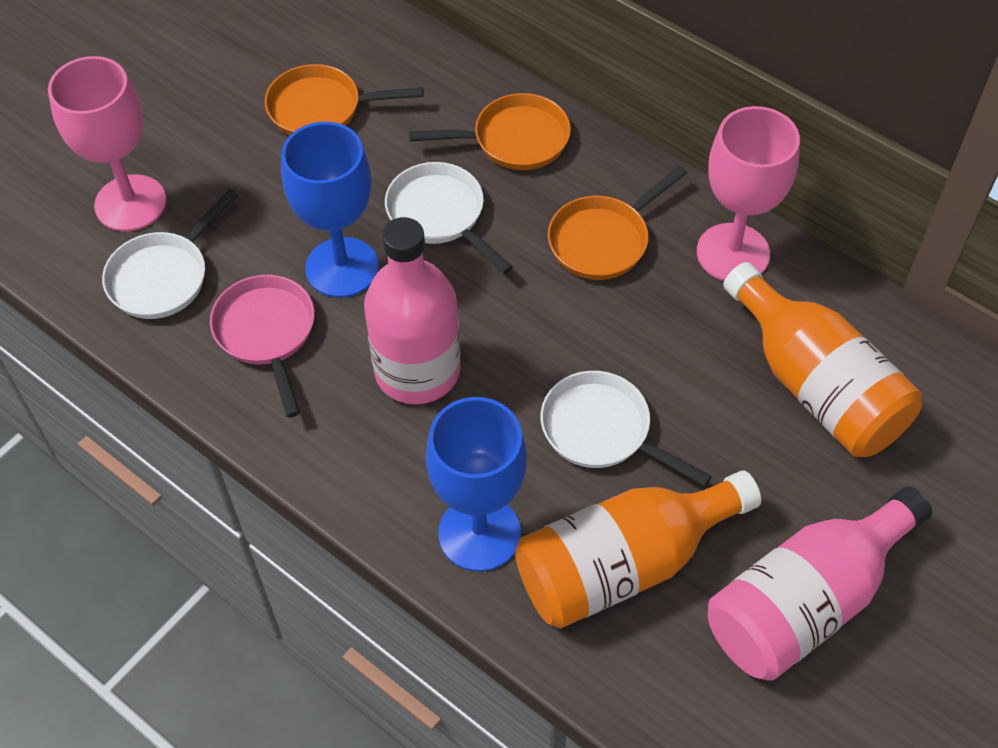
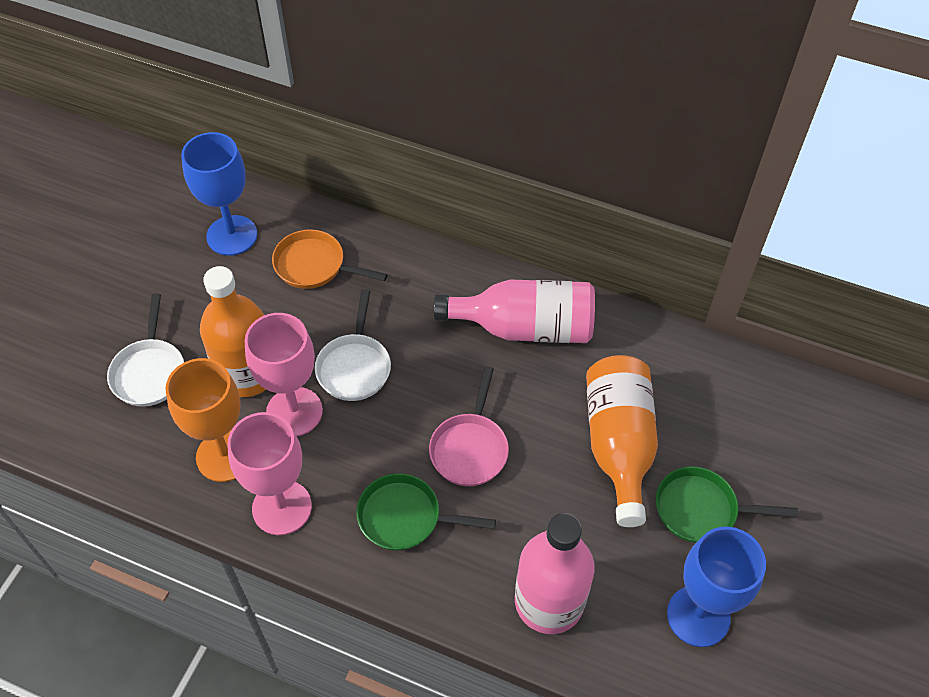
green pan: none = 0 -> [356,473,496,551] [656,466,798,543] = 2
orange goblet: none = 0 -> [165,358,240,482] = 1
orange pan: [265,64,423,135] [409,93,571,170] [548,166,687,280] = 3 -> [272,229,388,289] = 1
white pan: [102,189,239,319] [385,162,513,274] [541,371,712,486] = 3 -> [107,294,184,407] [315,289,391,401] = 2

